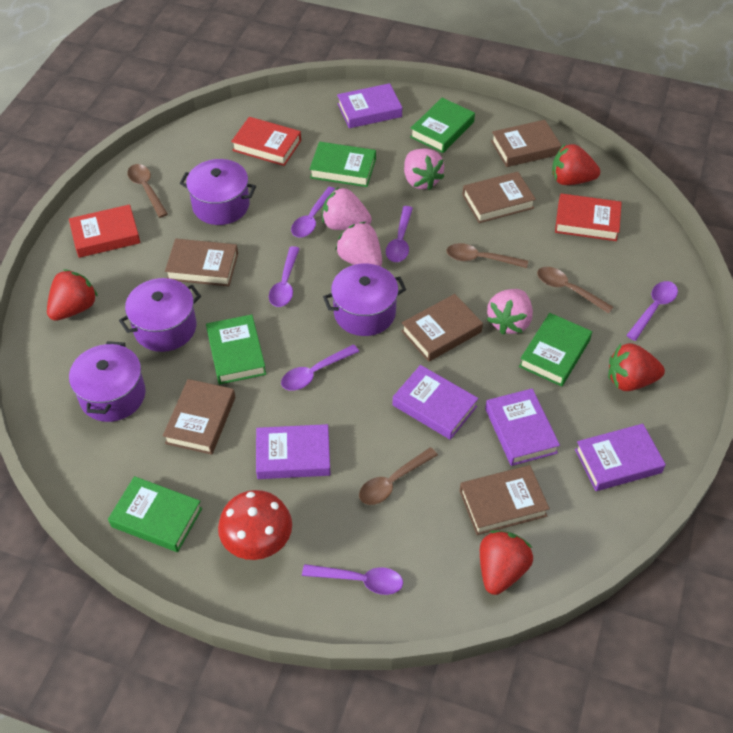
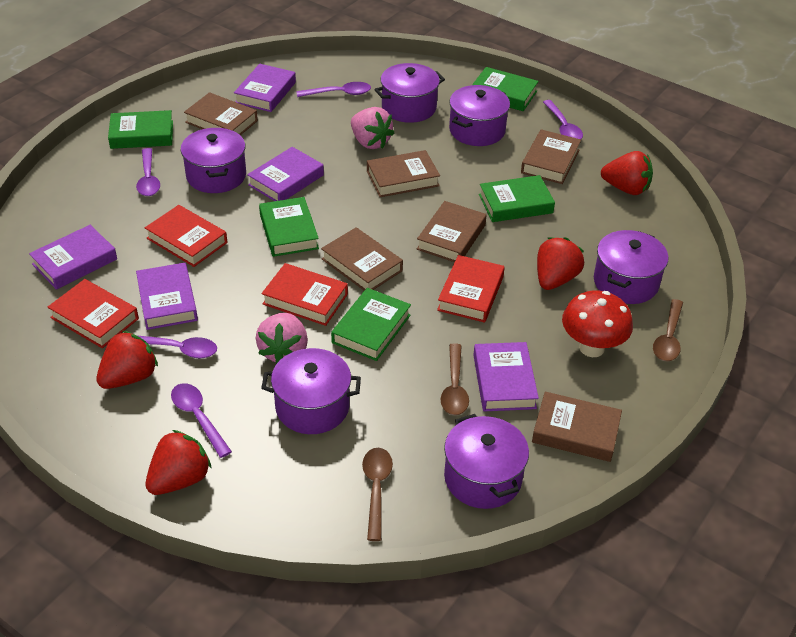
brown spoon: [127,164,168,218] [359,447,438,505] [447,243,528,268] [537,267,613,314] = 4 -> [362,448,393,541] [441,343,469,415] [653,299,683,361] = 3
pink strawberry: [322,187,372,230] [335,222,382,266] [404,148,444,190] [487,289,533,335] = 4 -> [256,313,308,363] [351,107,394,149] = 2
purple pot: [69,341,146,422] [119,278,201,352] [180,159,256,225] [323,263,406,336] = 4 -> [181,128,246,193] [261,348,361,434] [374,63,445,123] [444,414,529,509] [449,85,510,146] [594,230,668,304] = 6
purple spoon: [269,246,300,307] [281,344,359,391] [291,187,335,238] [302,564,403,595] [386,206,413,262] [626,281,678,341] = 6 -> [136,148,160,196] [136,335,217,358] [171,383,232,458] [296,82,371,97] [543,100,583,139] = 5
red book: [69,204,141,258] [231,117,301,166] [555,193,622,241] = 3 -> [48,279,139,348] [145,205,227,267] [262,263,348,326] [437,255,505,323] = 4

